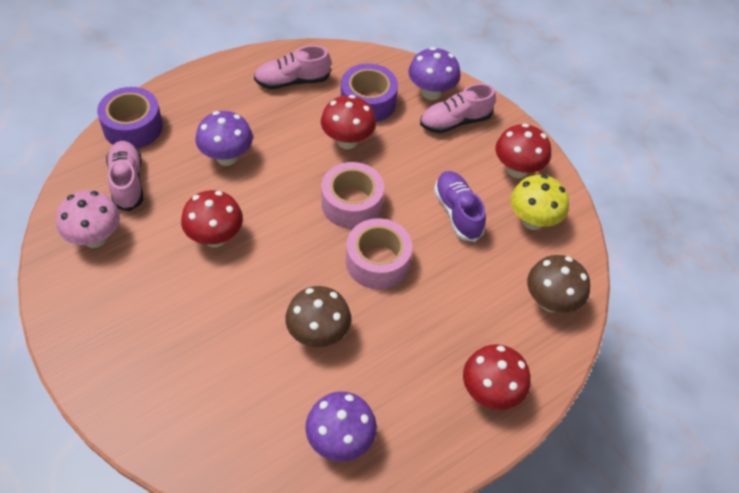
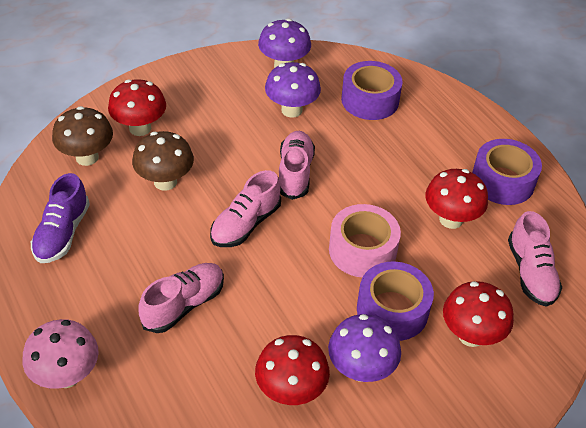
pink shoe: [106,141,143,211] [254,45,331,89] [420,84,496,133] = 3 -> [138,263,224,333] [210,170,281,247] [278,131,315,200] [508,211,562,307] = 4
pink tape: [321,162,384,229] [346,218,412,289] = 2 -> [329,204,401,277] = 1
purple tape: [97,87,163,148] [341,64,398,122] = 2 -> [341,61,402,120] [357,261,434,341] [472,139,542,205] = 3
yellow mushroom: [510,174,569,230] = 1 -> none = 0

